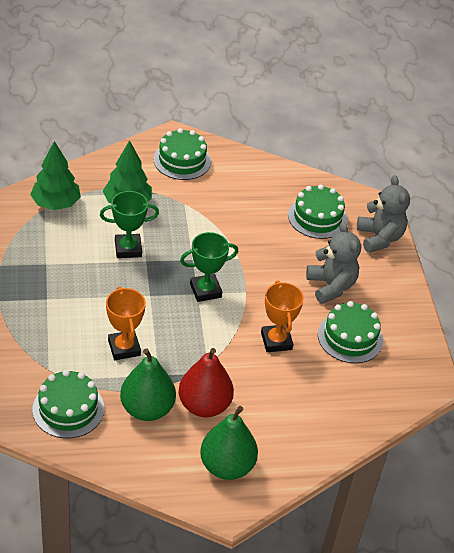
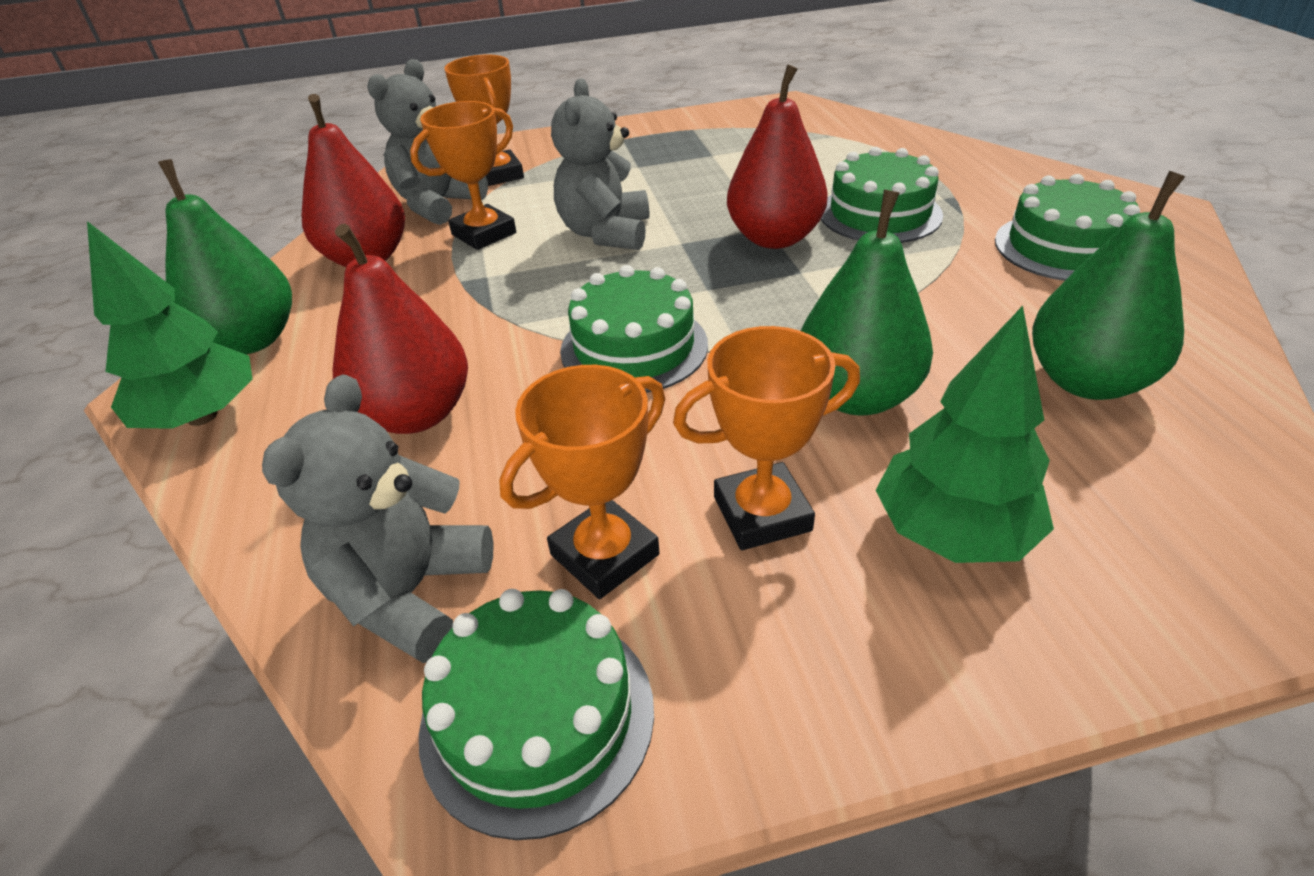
green pear: [120,349,176,421] [200,406,258,480] = 2 -> [158,159,292,355] [801,190,933,415] [1032,171,1186,400] = 3
green trophy: [100,191,159,258] [180,232,238,302] = 2 -> none = 0
grey teddy bear: [306,222,361,304] [357,175,410,253] = 2 -> [262,374,494,663] [367,59,488,225] [551,78,649,250] = 3
orange trophy: [106,286,146,360] [261,280,304,352] = 2 -> [410,101,516,250] [444,55,524,186] [499,365,665,599] [673,326,860,550] = 4
red pear: [179,348,234,417] = 1 -> [302,94,405,267] [333,224,468,434] [727,64,827,249] = 3

